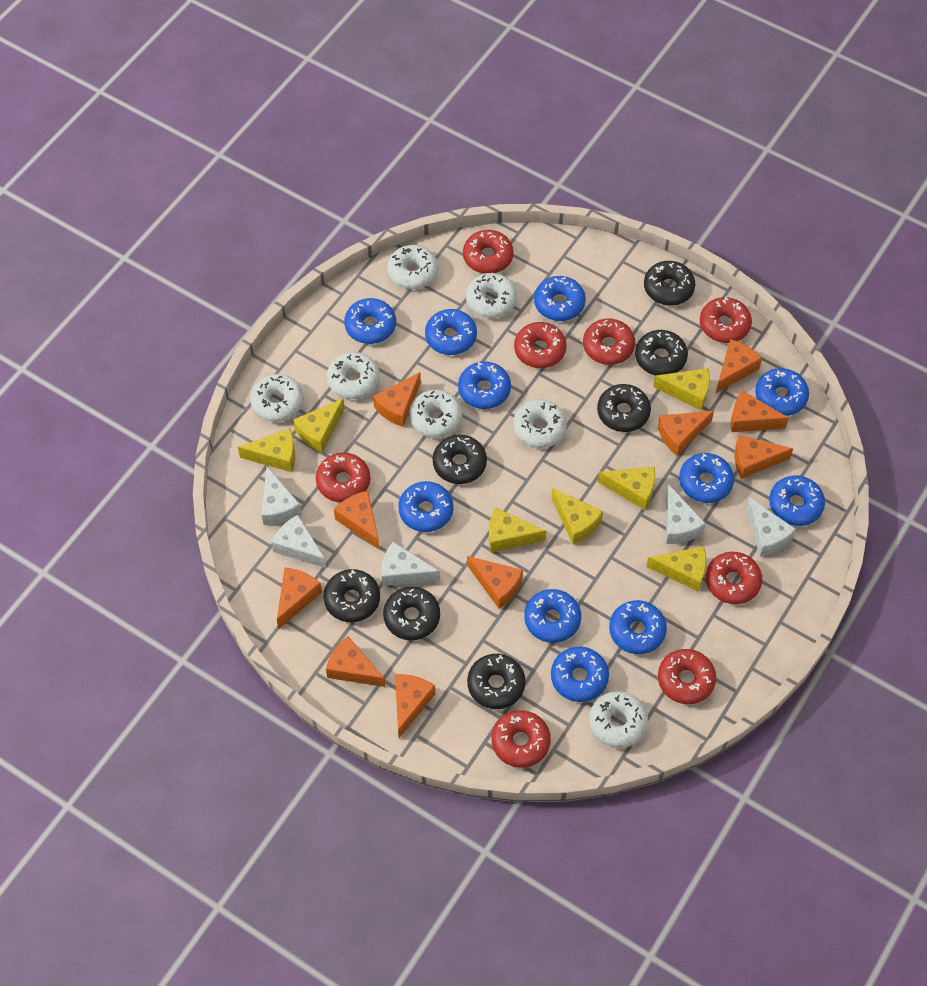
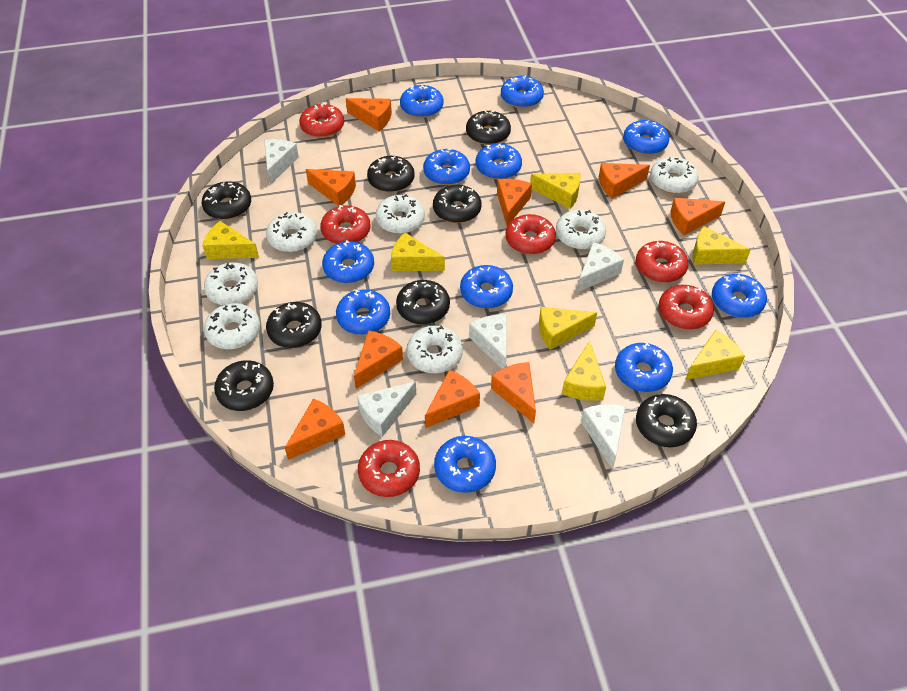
black donut: [323,569,380,622] [383,587,440,640] [433,435,487,484] [467,654,526,709] [597,384,651,432] [635,330,688,376] [644,261,695,305] = 7 -> [202,181,251,220] [214,360,274,411] [266,302,322,348] [367,156,415,192] [396,280,450,325] [433,185,481,223] [466,111,511,145] [636,394,697,447] = 8
orange cheese: [277,568,322,629] [326,636,385,687] [334,491,379,549] [373,372,421,427] [395,674,436,738] [467,556,523,609] [658,410,714,456] [716,339,762,393] [731,390,789,432] [735,435,793,479] = 10 -> [285,399,345,460] [306,169,356,206] [346,98,392,131] [354,330,403,389] [425,370,480,428] [491,362,536,424] [497,179,532,226] [599,163,650,199] [670,198,725,235] = 9
red donut: [316,453,370,502] [463,230,514,274] [492,710,551,768] [514,322,566,368] [583,319,635,365] [658,649,716,704] [700,297,752,343] [706,552,762,604] = 8 -> [299,103,344,138] [320,205,370,244] [358,440,420,497] [505,214,556,255] [636,241,688,283] [658,285,714,330] = 6

